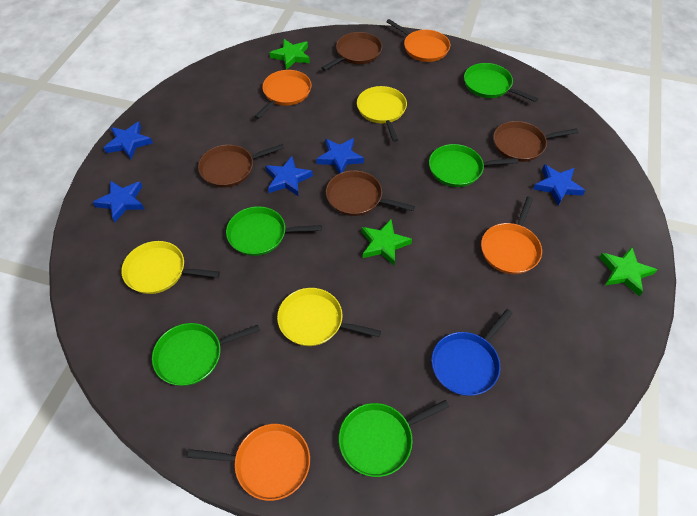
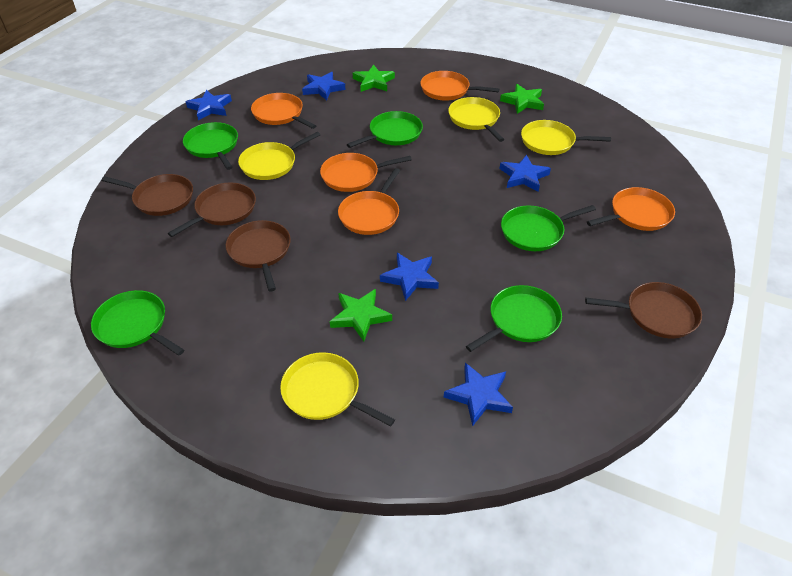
blue pan: [431,309,513,396] = 1 -> none = 0
orange pan: [188,424,310,501] [254,70,312,119] [386,19,450,62] [481,196,542,274] = 4 -> [251,93,316,129] [320,153,412,192] [338,168,400,235] [420,71,499,101] [587,187,675,231] = 5
yellow pan: [121,241,220,294] [277,288,381,346] [357,86,407,142] = 3 -> [238,132,320,180] [280,352,395,426] [448,97,504,142] [521,120,611,155] = 4

